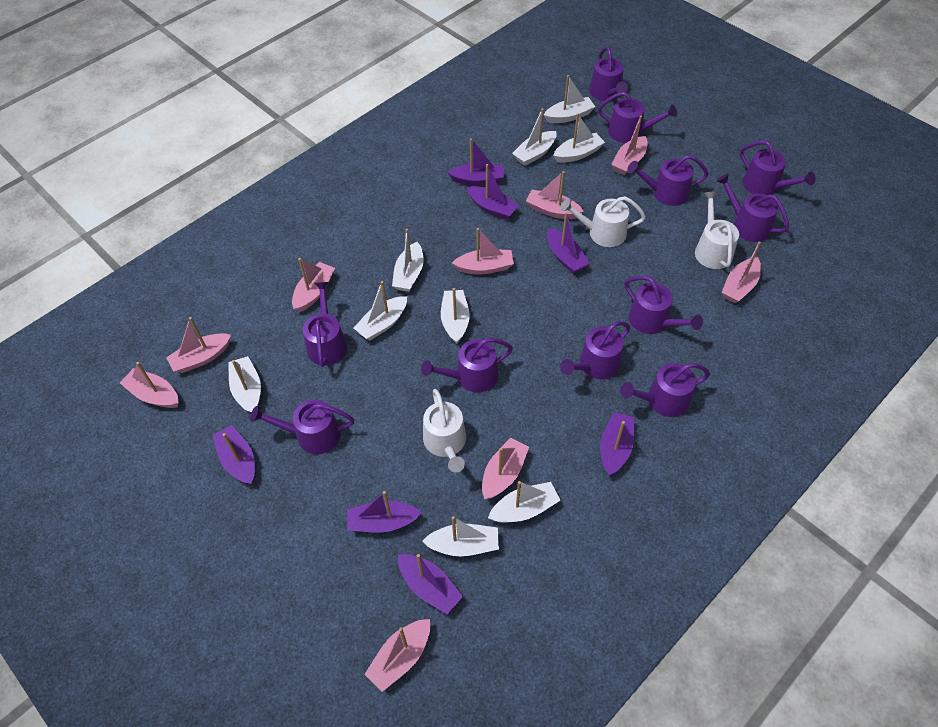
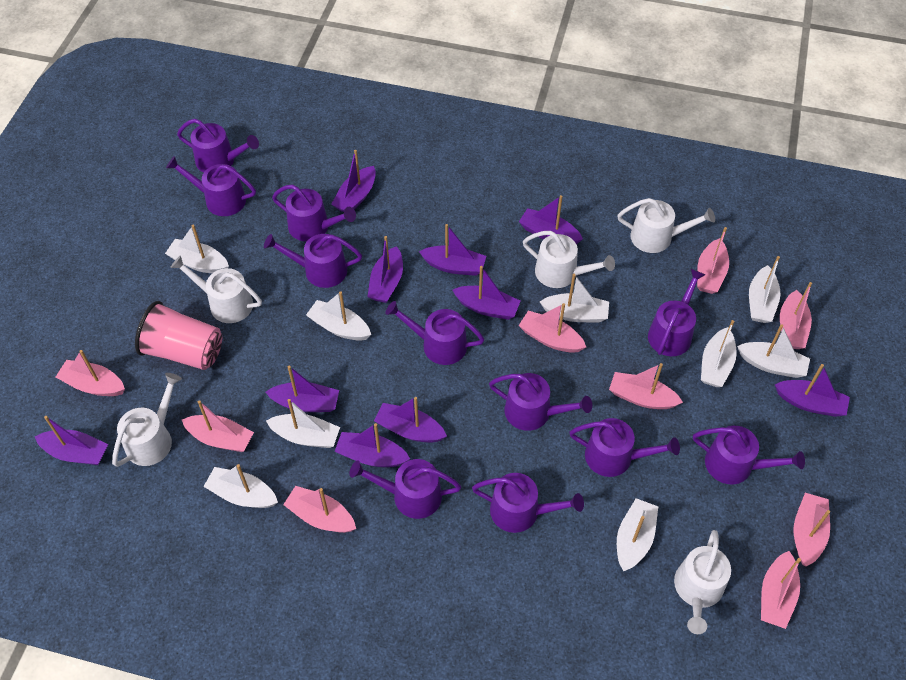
pink cup: none = 0 -> [135,301,222,370] = 1
purple boat: [212,425,255,484] [347,491,422,533] [398,554,463,614] [447,138,504,186] [467,164,519,220] [547,212,589,274] [600,412,635,475] = 7 -> [34,416,108,465] [266,366,339,412] [331,150,376,212] [334,423,410,467] [367,236,403,303] [374,397,447,442] [419,224,486,276] [453,266,520,320] [519,195,583,244] [775,364,850,417] = 10
white watering can: [423,389,466,473] [560,196,646,247] [695,191,739,269] = 3 -> [112,373,182,467] [170,255,262,323] [523,231,615,288] [617,198,715,253] [674,530,731,634] = 5

